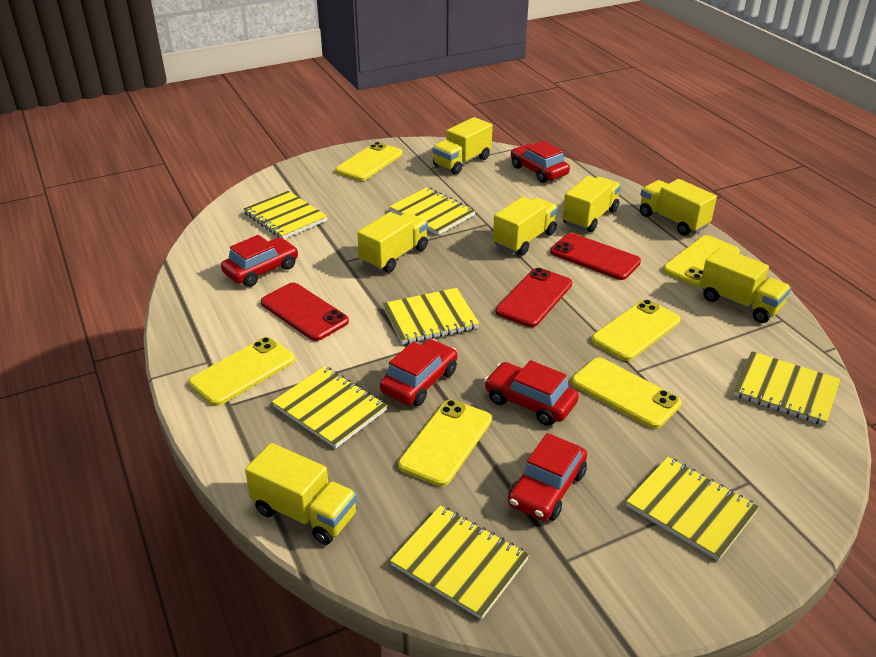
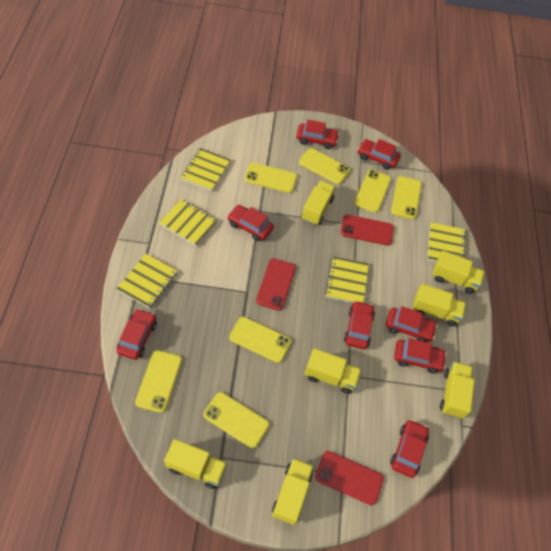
red car: [221,235,298,287] [380,339,458,406] [484,360,579,426] [508,433,587,521] [511,141,570,183] = 5 -> [116,308,157,360] [227,205,274,241] [297,120,339,149] [344,301,375,349] [358,139,401,170] [386,306,437,342] [390,419,429,478] [394,338,447,373] = 8
yellow notebook: [244,191,328,238] [272,366,387,449] [382,288,479,344] [389,187,476,235] [390,506,529,620] [626,457,759,561] [733,351,841,426] = 7 -> [117,254,177,308] [159,199,218,247] [180,148,231,191] [325,256,369,303] [427,222,466,262] = 5
yellow phone: [189,337,295,406] [335,142,402,181] [398,400,492,487] [572,357,682,429] [591,299,681,361] [663,235,740,286] = 6 -> [135,350,182,413] [203,392,269,448] [229,317,291,363] [245,162,297,193] [299,148,350,184] [355,170,391,213] [391,176,422,219] = 7

